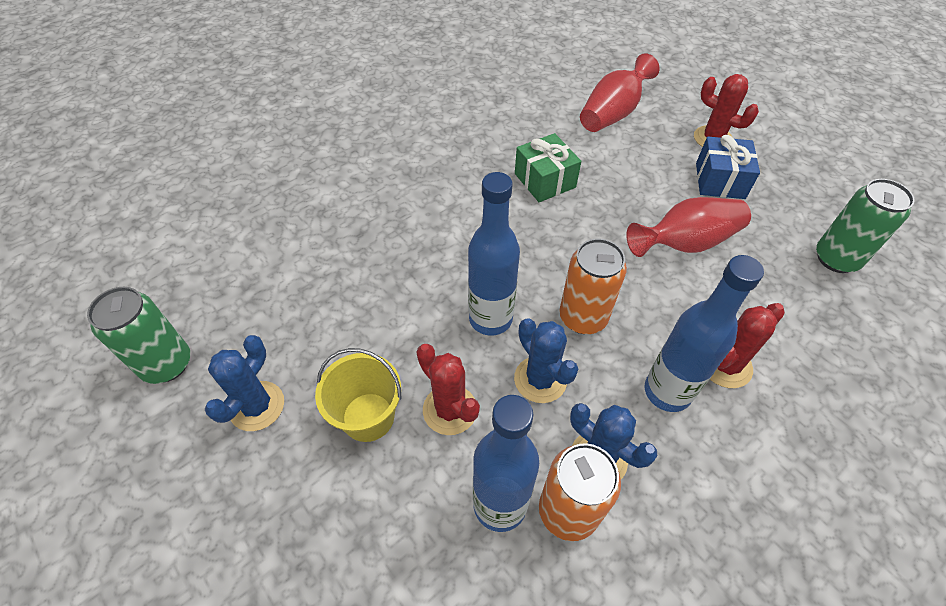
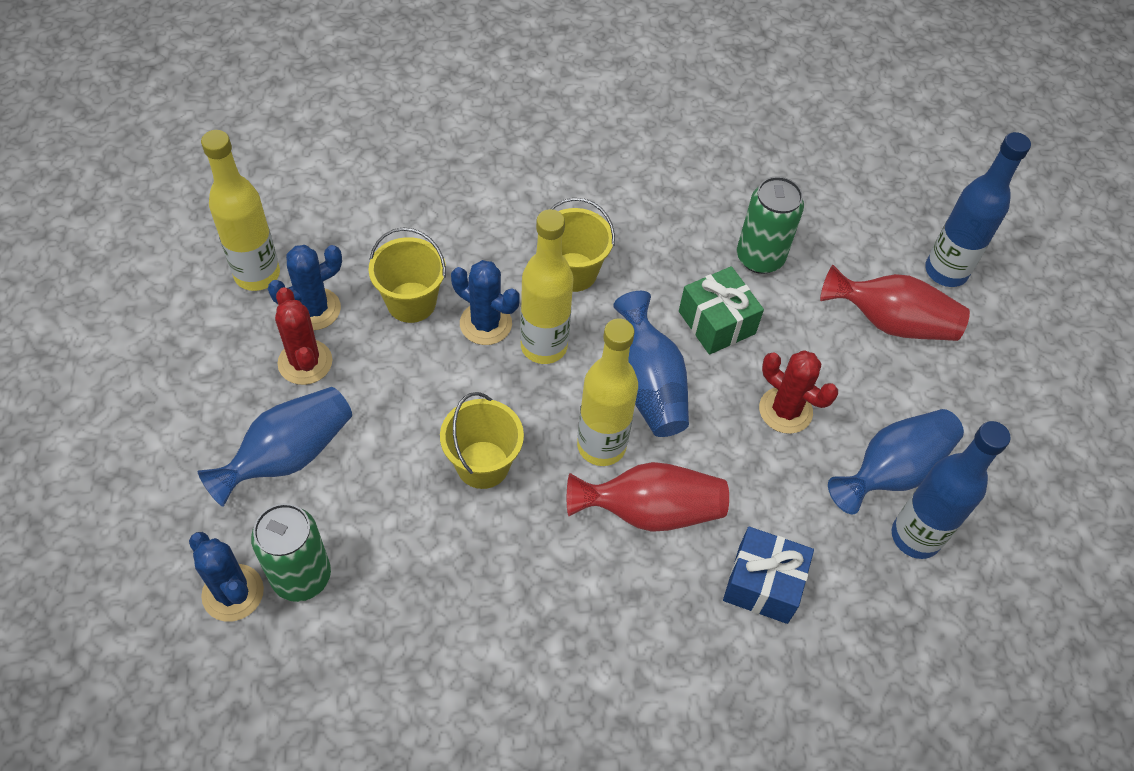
blue bottle: [468,172,520,336] [473,395,539,532] [645,255,764,412] = 3 -> [892,421,1011,559] [925,132,1031,287] = 2
blue vase: none = 0 -> [198,387,352,507] [613,291,689,437] [828,409,964,514] = 3
orange can: [539,443,621,541] [559,238,627,334] = 2 -> none = 0
red cactus: [416,344,480,435] [694,74,759,147] [710,303,785,388] = 3 -> [275,287,332,385] [759,350,838,434] = 2
yellow bottle: none = 0 -> [201,130,280,291] [520,209,574,364] [577,318,638,466] = 3
yellow bucket: [315,348,402,442] = 1 -> [368,227,446,323] [440,392,524,489] [550,198,615,292] = 3

